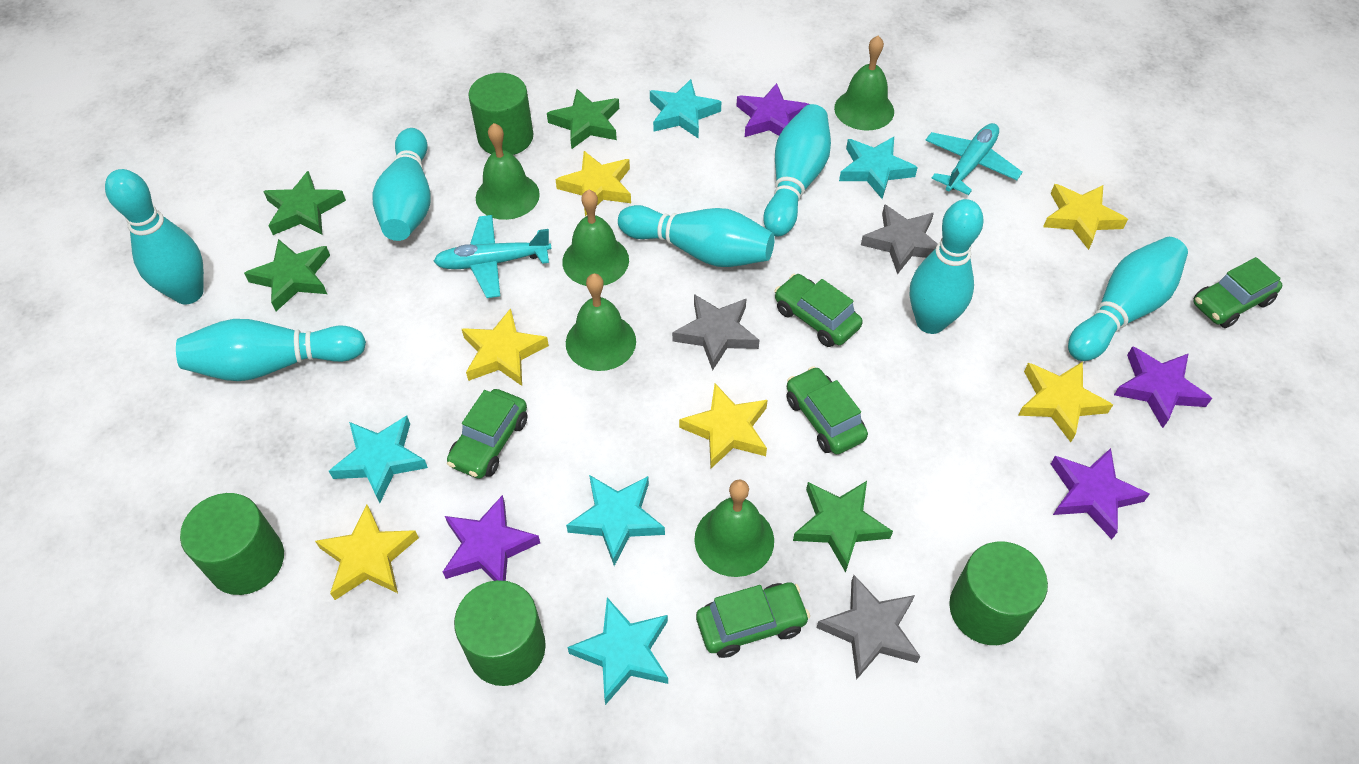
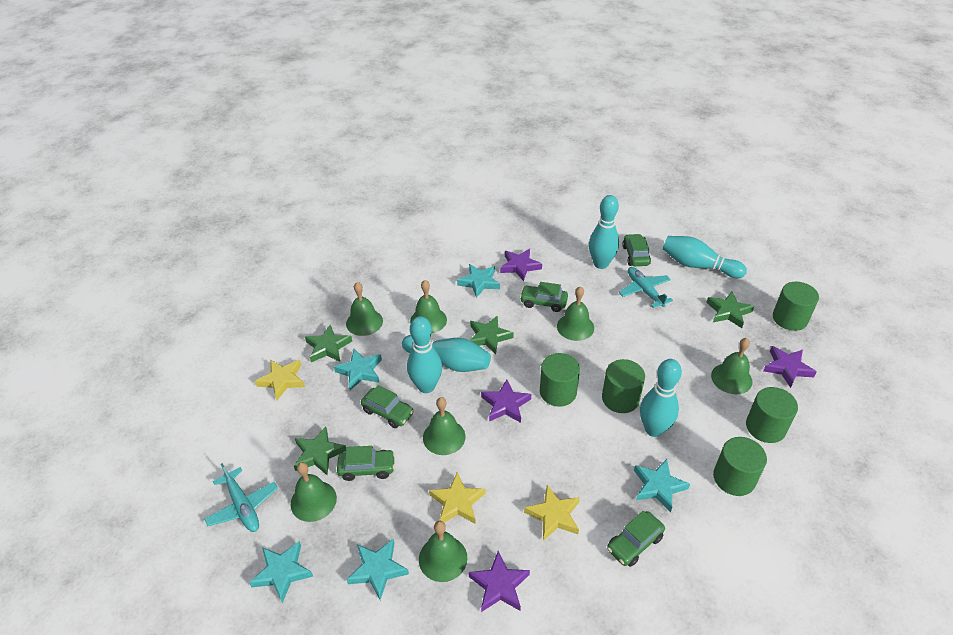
green bell: [476,123,540,220] [562,190,629,286] [566,273,636,371] [694,480,774,577] [834,36,894,131] = 5 -> [291,462,337,522] [346,282,383,336] [410,280,447,334] [419,521,467,582] [423,397,465,455] [557,286,594,341] [711,338,753,394] = 7
green cylinder: [180,493,284,595] [454,580,546,686] [468,73,533,155] [949,541,1048,645] = 4 -> [540,353,580,407] [602,359,645,413] [713,437,767,496] [746,387,798,443] [773,282,819,331] = 5
grey star: [672,294,760,370] [816,575,920,680] [861,204,938,274] = 3 -> none = 0
turquoise bowling pin: [105,169,204,305] [176,319,366,381] [372,128,431,241] [618,205,775,267] [763,104,831,237] [910,199,984,334] [1068,237,1188,361] = 7 -> [402,335,491,372] [407,316,442,393] [589,195,619,269] [640,359,682,437] [662,236,747,278] = 5
yellow star: [315,505,419,600] [462,308,549,386] [555,151,631,216] [679,383,768,468] [1018,362,1113,442] [1043,184,1128,250] = 6 -> [255,359,305,400] [429,472,486,524] [524,485,580,541] = 3

